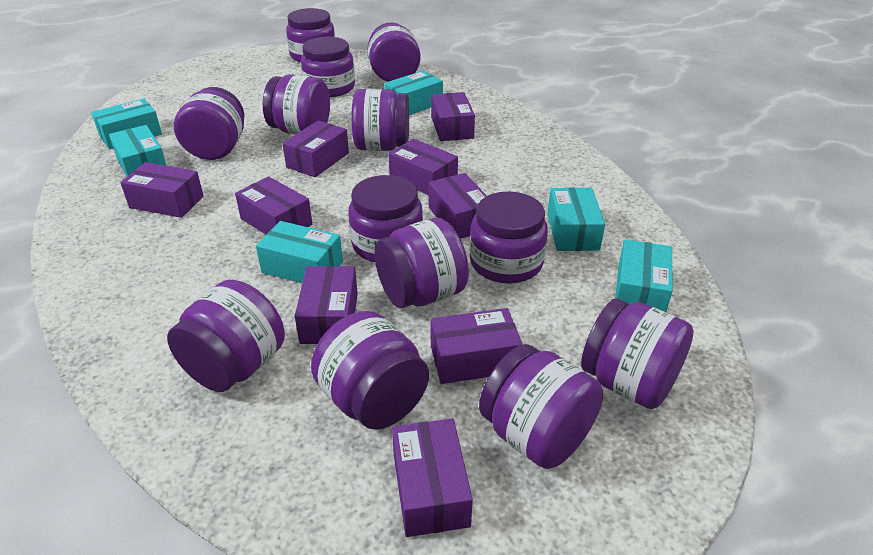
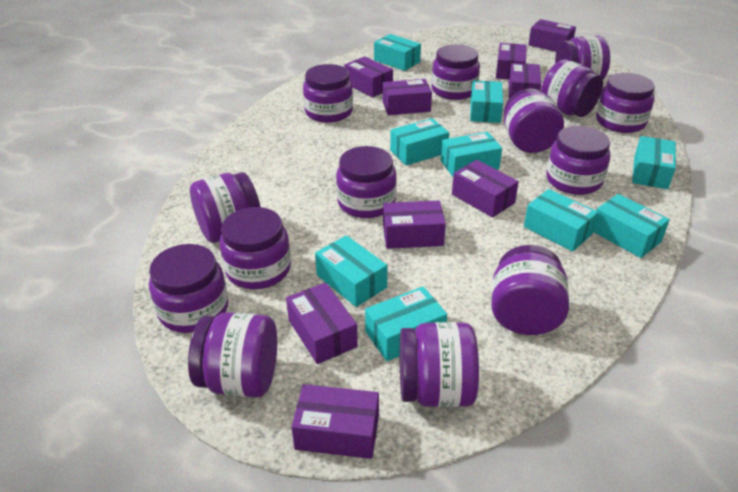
purple jar: [167,280,285,392] [174,87,245,160] [263,74,330,135] [286,8,335,62] [301,37,355,97] [311,311,429,430] [348,175,423,262] [351,89,409,151] [367,22,421,82] [374,218,469,308] [470,191,548,284] [479,344,603,469] [581,298,694,409] = 13 -> [149,244,228,333] [188,312,277,397] [190,172,260,243] [220,207,291,289] [303,64,353,123] [336,146,397,218] [400,322,479,407] [432,44,480,100] [491,245,569,335] [504,88,564,153] [541,59,603,117] [546,126,610,195] [555,36,610,79] [596,73,655,133] = 14
turquoise box: [91,99,162,149] [109,125,167,176] [256,221,343,283] [384,71,443,115] [547,187,605,251] [615,239,672,312] = 6 -> [315,235,387,307] [365,286,447,361] [374,34,421,71] [390,118,449,166] [441,132,502,177] [470,81,503,123] [524,189,598,252] [593,194,670,258] [632,136,676,189] = 9

